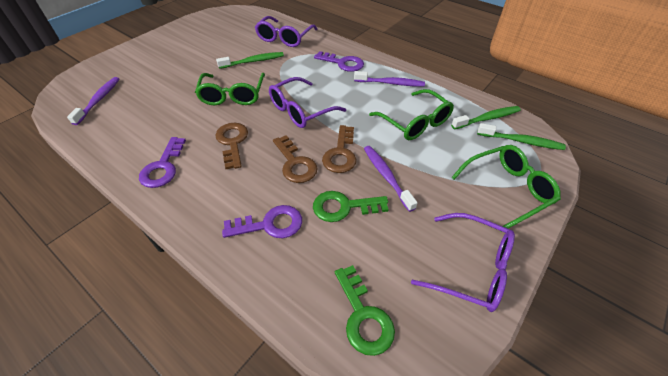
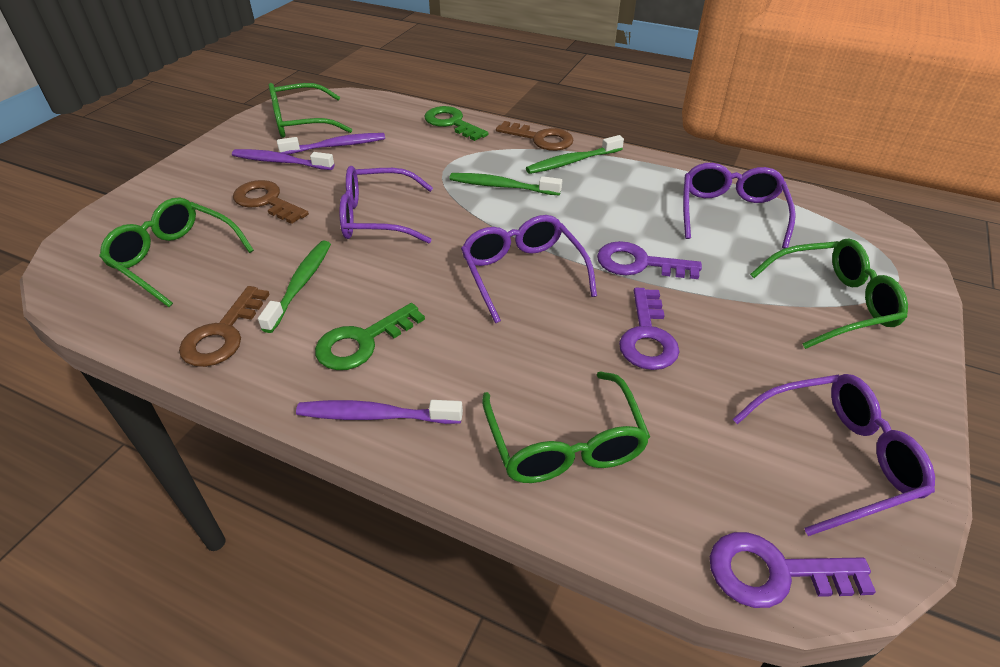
green glasses: [195,73,265,105] [369,89,454,140] [451,145,561,232] = 3 -> [99,198,254,307] [269,83,352,138] [482,371,650,483] [750,238,908,349] = 4
purple glasses: [255,16,317,47] [269,77,346,128] [411,213,515,312] = 3 -> [339,166,433,244] [461,215,597,323] [683,163,796,249] [733,374,935,536] = 4

